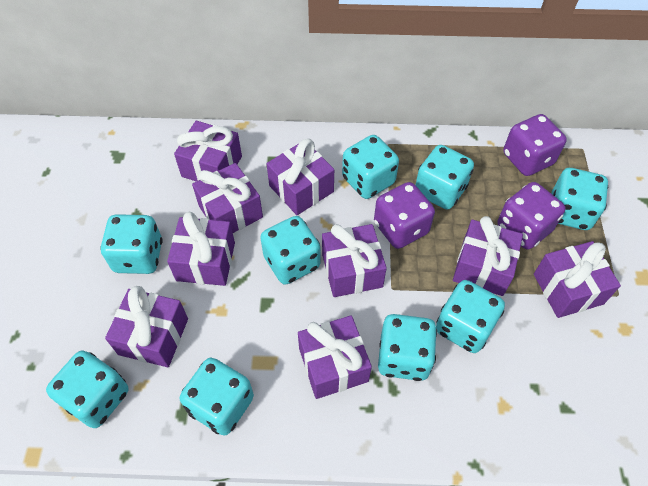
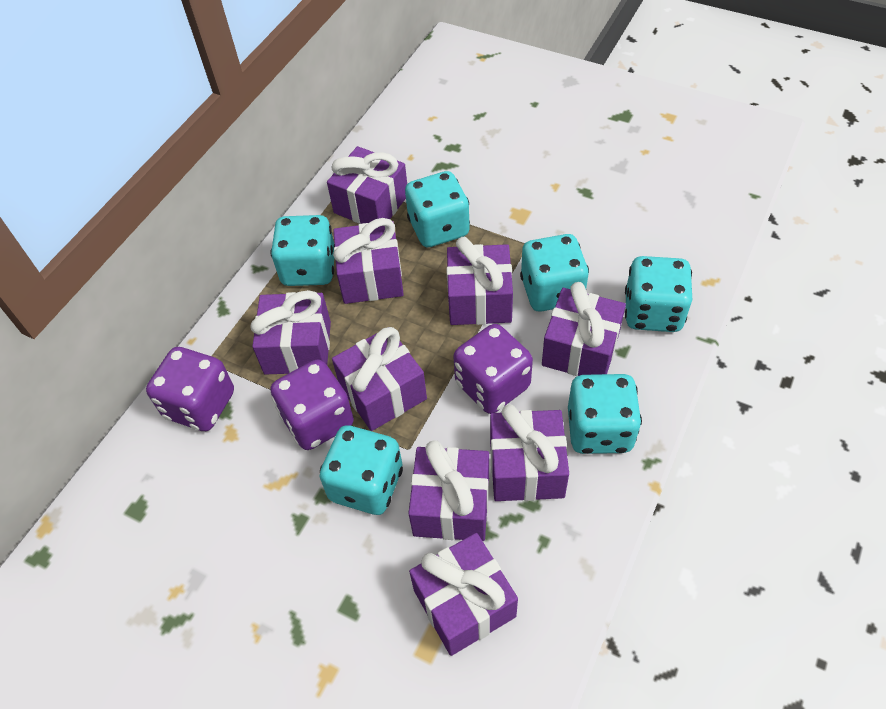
turquoise dice: [46,350,129,428] [100,214,163,274] [180,358,254,435] [260,216,321,285] [342,135,399,199] [378,314,437,381] [416,145,474,209] [436,280,505,353] [552,168,608,230] = 9 -> [270,215,335,286] [320,425,403,515] [405,171,470,247] [520,234,589,312] [568,374,642,454] [625,256,692,332] = 6

